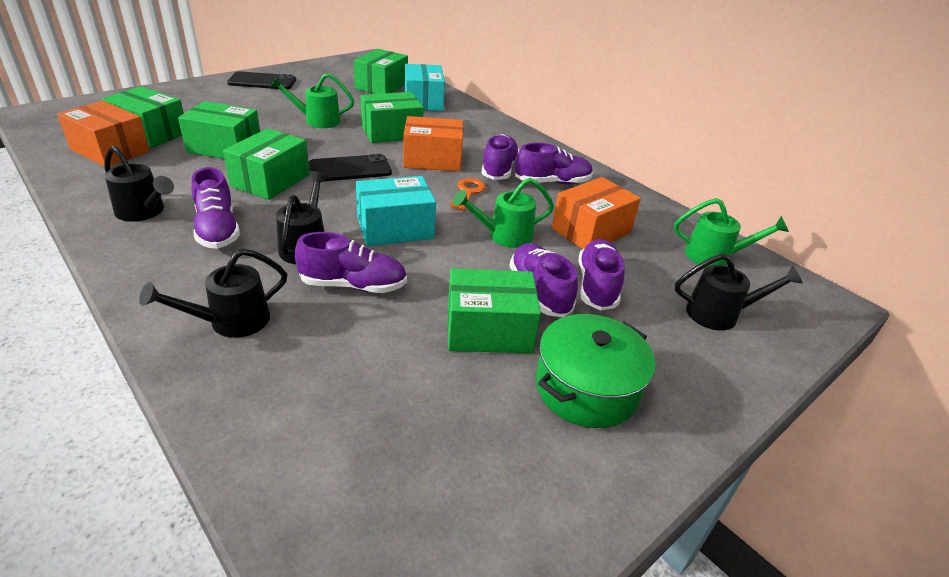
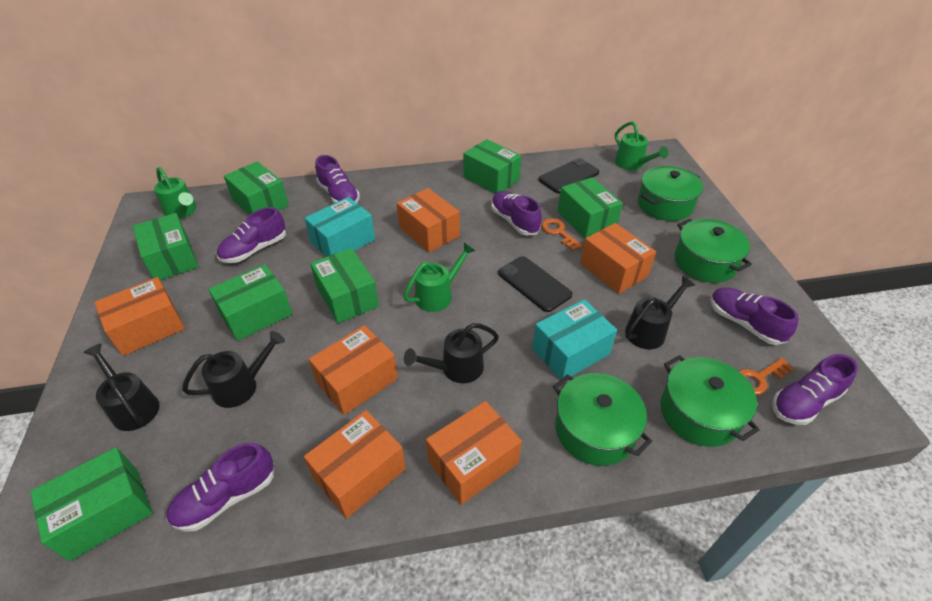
green box: [102,86,184,148] [178,101,260,159] [223,128,309,200] [354,49,408,94] [361,92,424,143] [448,268,541,353] = 6 -> [30,447,153,561] [133,213,199,280] [208,264,293,341] [224,161,289,215] [310,248,379,323] [463,139,522,194] [557,177,623,239] = 7
green pot: [536,314,656,428] = 1 -> [553,373,652,466] [638,166,703,221] [660,355,760,447] [674,219,752,283] = 4
orange box: [57,101,150,167] [403,116,463,172] [551,177,641,249] = 3 -> [94,277,185,356] [304,410,406,519] [309,325,398,415] [397,188,460,253] [426,401,522,505] [580,223,656,294] = 6
orange key: [450,178,486,211] = 1 -> [541,218,583,251] [739,358,794,395] = 2

